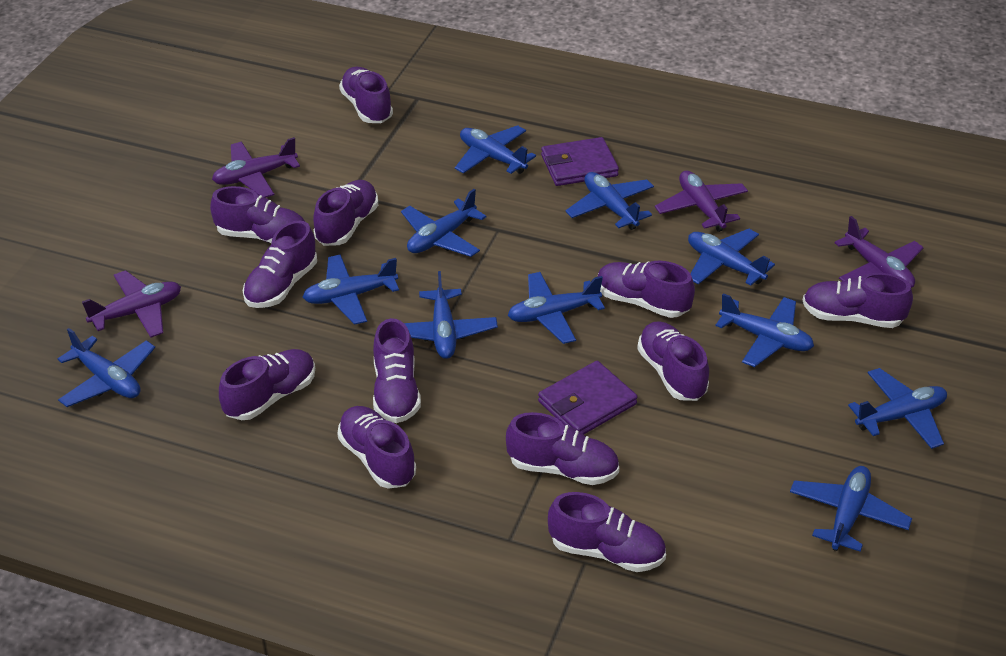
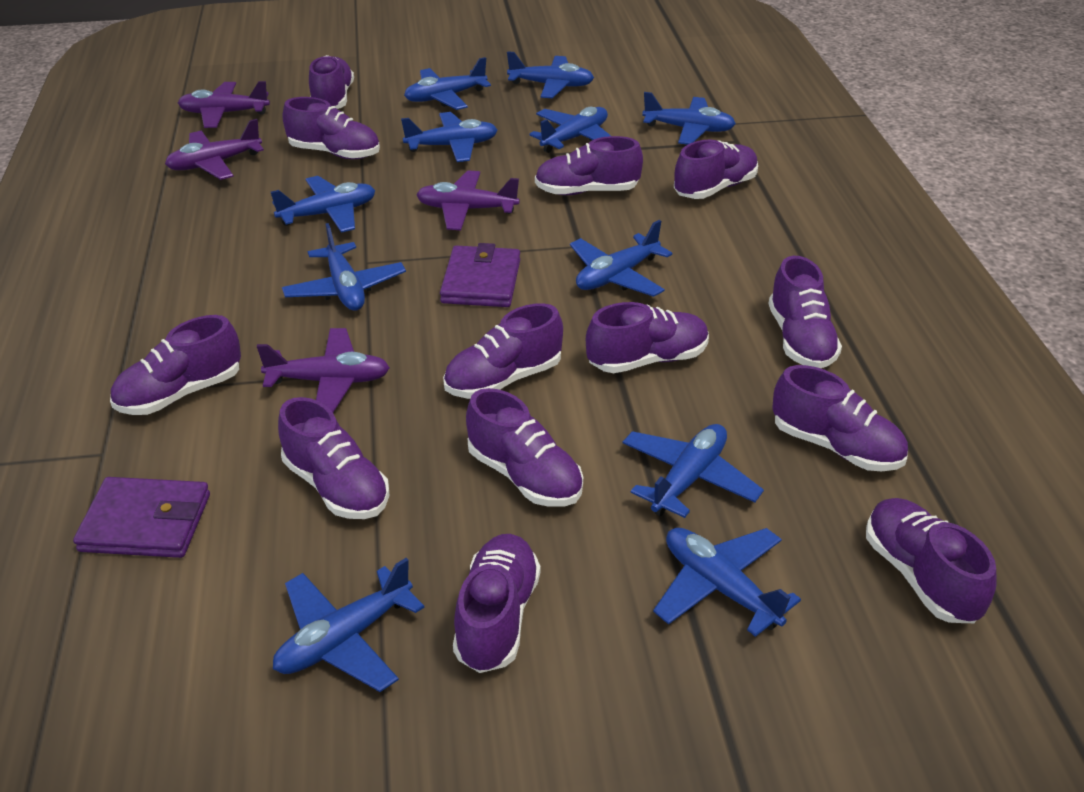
purple shoe: [210,186,305,243] [219,349,315,420] [243,221,317,308] [313,180,378,246] [337,406,416,489] [339,67,393,123] [373,318,421,423] [506,412,619,485] [548,492,666,572] [597,261,695,318] [637,321,709,401] [803,273,913,328] = 12 -> [110,315,241,415] [278,397,389,519] [282,97,380,159] [309,55,354,109] [443,303,563,399] [453,534,540,673] [466,388,583,507] [535,136,643,195] [586,302,709,373] [674,140,758,199] [768,256,842,368] [772,365,908,471] [866,498,997,623] = 13

